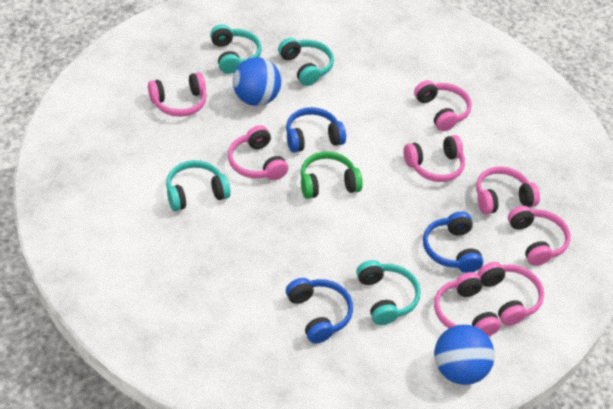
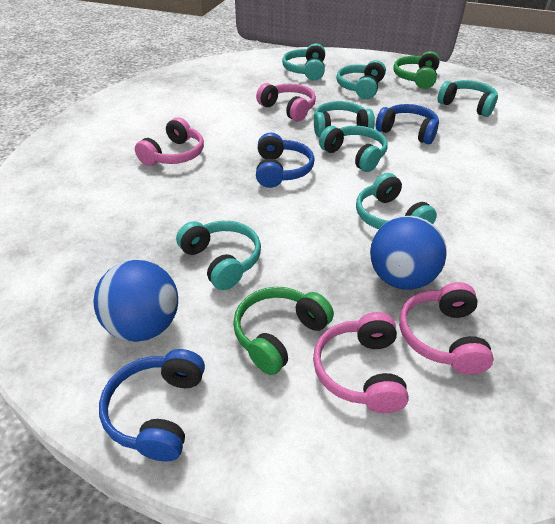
green headphones: [301,151,363,199] = 1 -> [233,287,334,375] [394,51,440,89] = 2
pink headphones: [148,72,207,117] [228,125,288,180] [404,135,465,182] [414,80,472,131] [434,272,501,336] [476,166,540,214] [478,262,544,326] [508,206,571,266] = 8 -> [135,117,204,166] [256,83,316,121] [313,312,409,413] [399,282,494,375] = 4
turquoise headphones: [166,160,231,211] [210,24,262,74] [278,38,334,86] [356,260,421,325] = 4 -> [176,221,261,290] [282,43,325,80] [314,101,375,137] [319,126,388,172] [336,60,386,99] [356,173,437,229] [438,80,498,117] = 7

